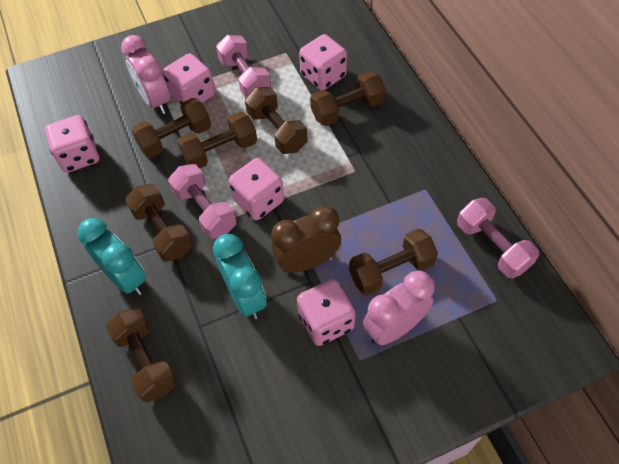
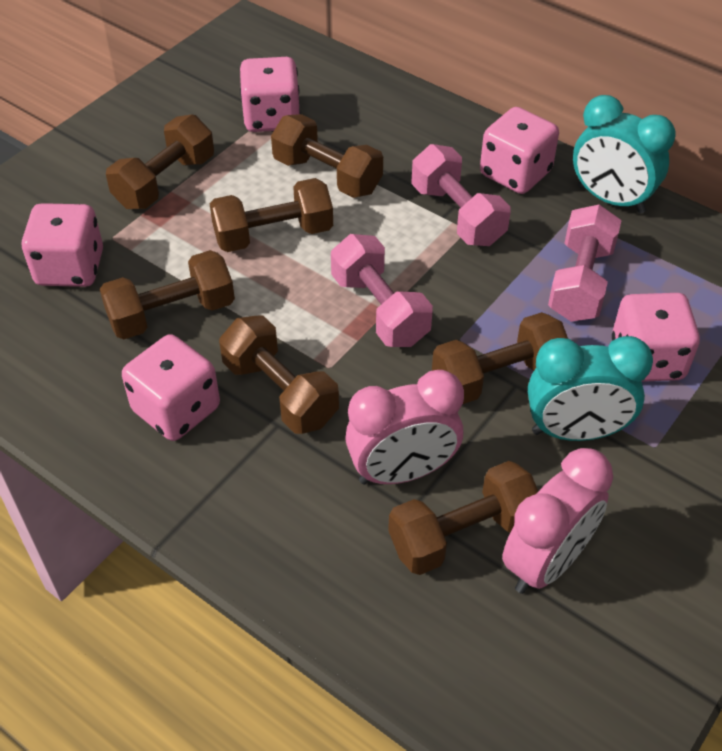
brown clock: [271,206,341,273] = 1 -> none = 0

